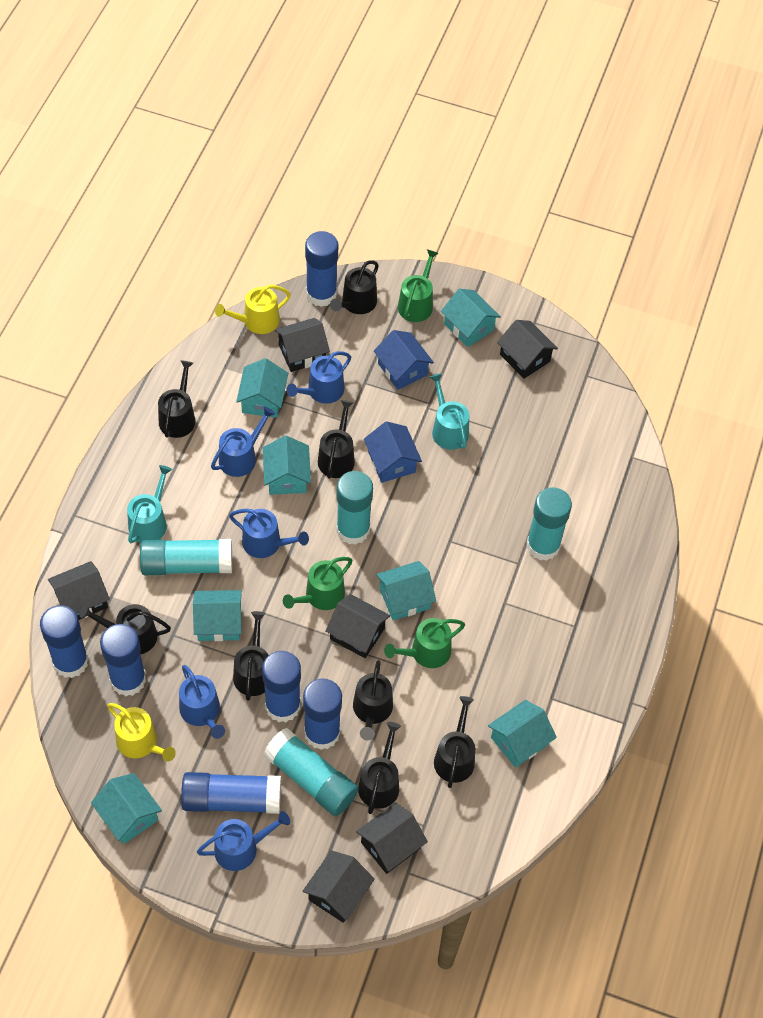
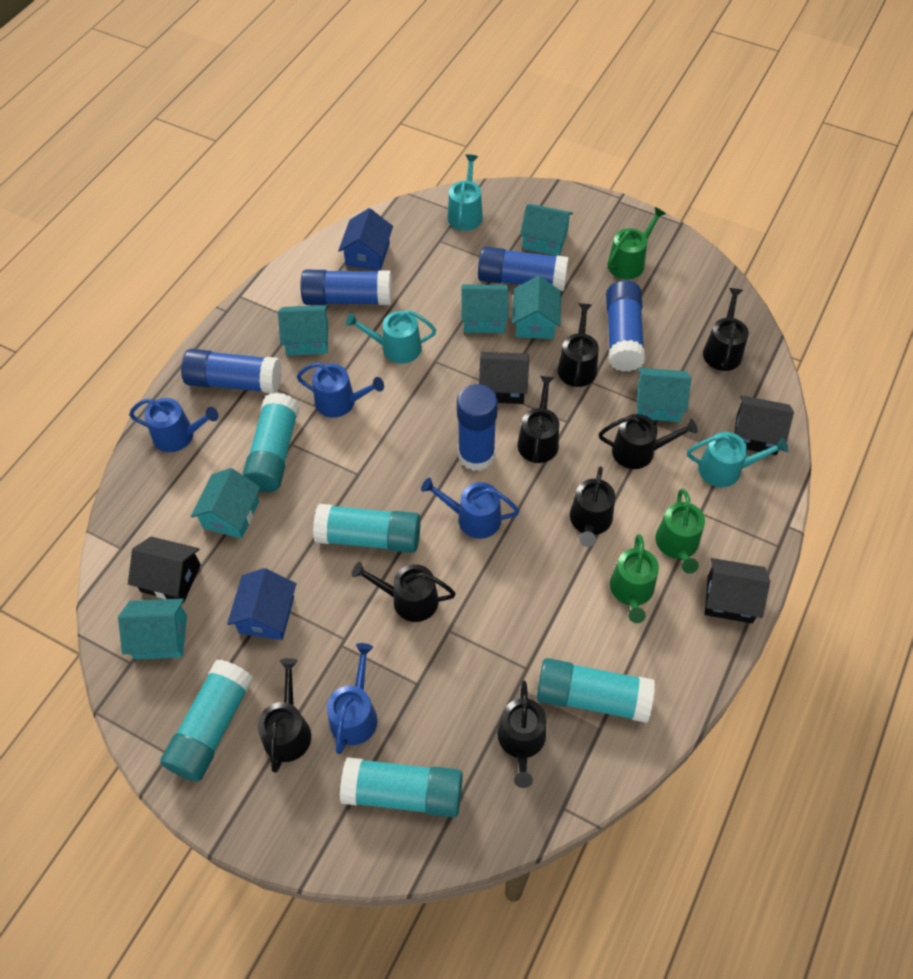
black house: [48,561,110,620] [275,318,330,372] [303,850,375,923] [325,594,390,658] [356,803,428,874] [497,320,558,379] = 6 -> [128,537,201,603] [479,352,529,404] [705,558,770,624] [734,396,794,455] = 4
blue glue stick: [40,605,89,678] [100,624,146,696] [181,772,281,814] [262,651,301,722] [303,678,342,750] [305,231,338,307] = 6 -> [181,349,282,394] [301,270,392,305] [457,384,498,471] [478,247,569,291] [606,280,645,372] = 5
blue watering can: [179,665,225,739] [197,811,290,871] [211,406,275,477] [229,509,309,558] [287,351,351,404] = 5 -> [129,398,219,452] [297,362,384,418] [327,643,378,754] [421,478,519,539] = 4
turquoise glue stick: [140,539,232,575] [264,728,359,816] [336,471,373,545] [527,487,572,561] = 4 -> [160,660,254,781] [242,392,299,492] [313,504,421,553] [340,757,463,817] [536,658,655,723] = 5
turquoise watering can: [127,465,172,543] [430,373,469,450] = 2 -> [346,310,436,364] [447,154,483,231] [687,432,788,487] = 3
yellow watering can: [107,703,176,762] [215,285,291,334] = 2 -> none = 0

